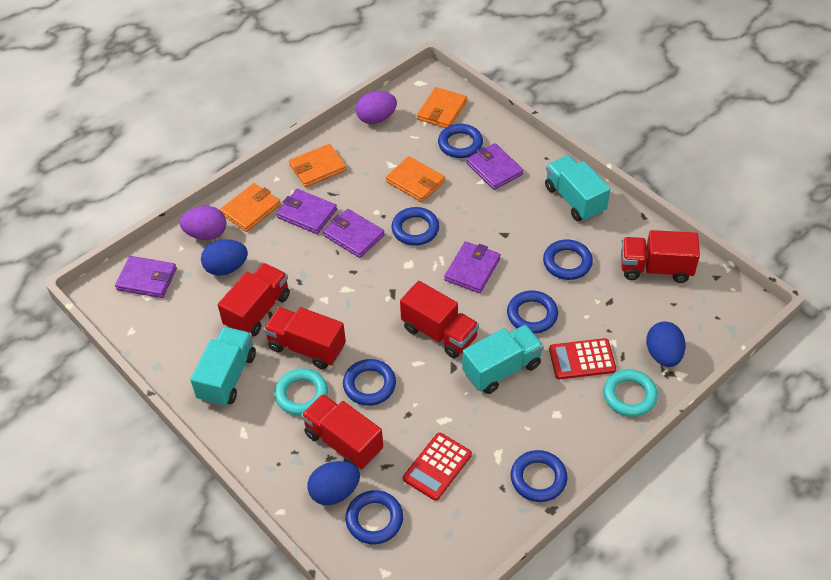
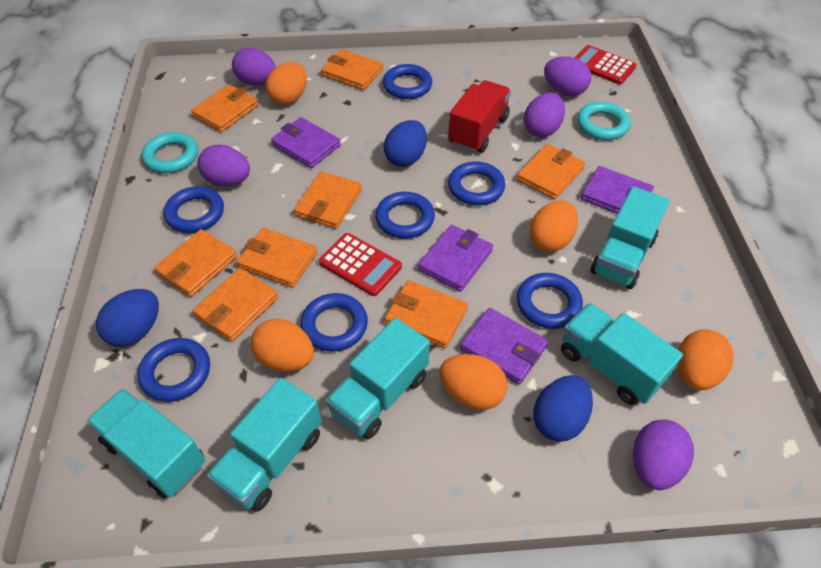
orange egg: none = 0 -> [251,319,314,371] [265,62,307,105] [439,354,507,410] [529,200,578,252] [677,329,734,390] = 5
orange wallet: [220,183,281,232] [289,144,346,187] [386,156,445,202] [417,87,467,128] = 4 -> [154,229,237,297] [191,84,259,132] [193,268,279,342] [237,228,317,288] [294,171,362,229] [321,49,383,90] [384,280,468,348] [517,144,585,200] = 8
purple egg: [180,206,226,240] [356,91,397,124] = 2 -> [197,145,250,186] [232,48,276,86] [524,92,565,137] [544,56,591,96] [633,420,694,490] = 5
purple wallet: [115,256,177,298] [277,189,337,234] [323,209,385,258] [444,241,501,293] [466,143,523,190] = 5 -> [271,117,341,168] [418,225,493,292] [460,308,548,385] [581,166,654,214] = 4
red truck: [218,263,290,336] [263,307,346,369] [301,394,383,469] [400,281,479,358] [621,230,700,283] = 5 -> [448,80,511,153] = 1
turquoise truck: [190,327,256,407] [462,325,544,394] [545,155,610,222] = 3 -> [87,389,206,498] [207,378,322,512] [326,318,430,439] [561,303,683,405] [590,186,670,289] = 5

